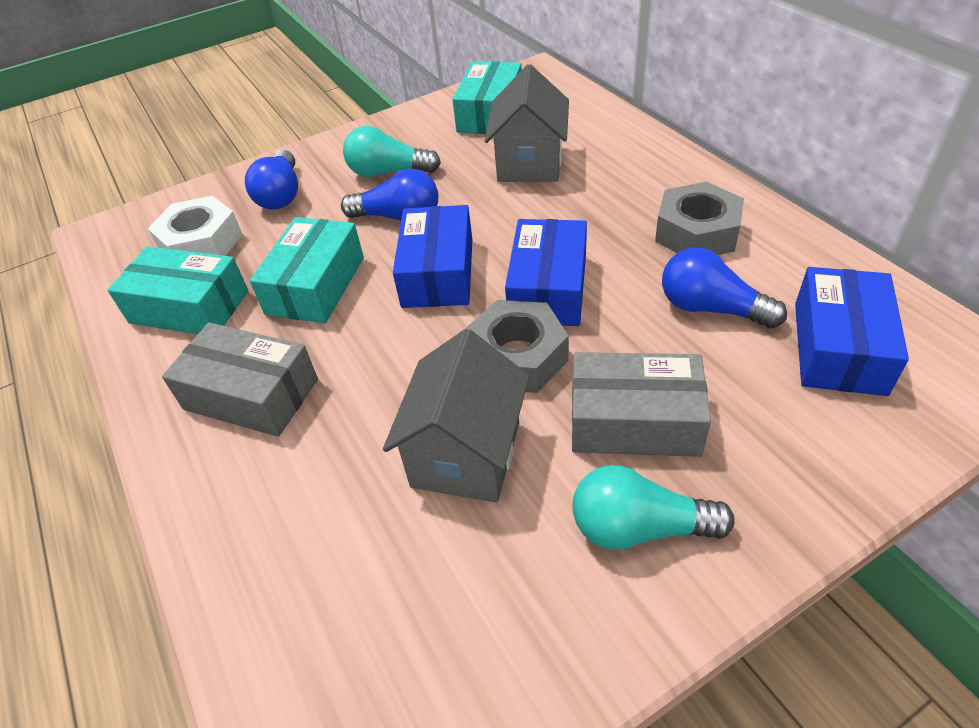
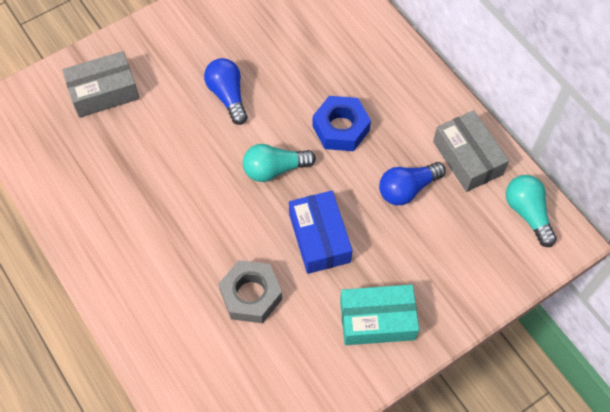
blue box: [393,205,472,308] [505,219,587,326] [795,267,909,396] = 3 -> [289,191,352,274] = 1
blue light bulb: [245,150,298,209] [341,169,438,221] [662,247,787,329] = 3 -> [204,58,248,125] [379,162,446,205] = 2
blue nut: none = 0 -> [312,96,371,151] = 1
grey house: [383,329,530,502] [485,64,569,182] = 2 -> none = 0
grey nut: [465,300,569,393] [655,182,744,255] = 2 -> [218,260,282,323] = 1
turquoise box: [107,246,248,334] [250,217,364,323] [452,61,522,134] = 3 -> [340,284,419,345] = 1
white nut: [148,196,243,256] = 1 -> none = 0

